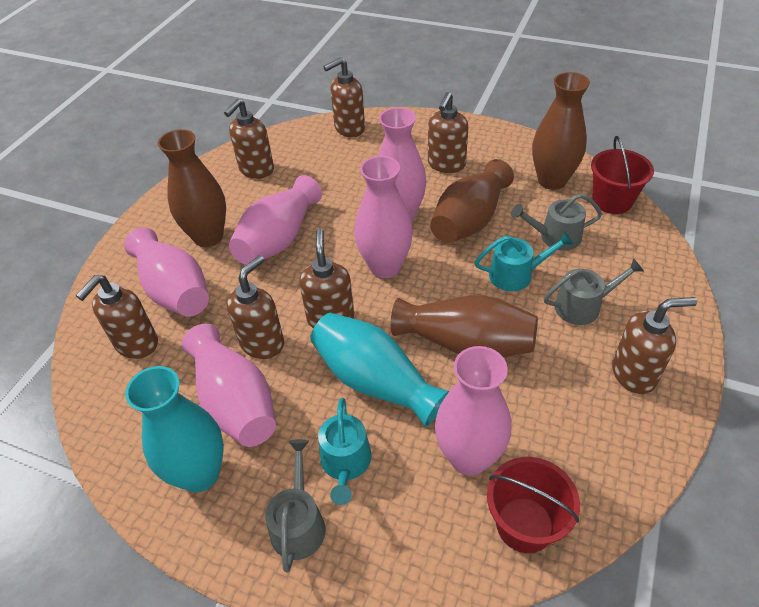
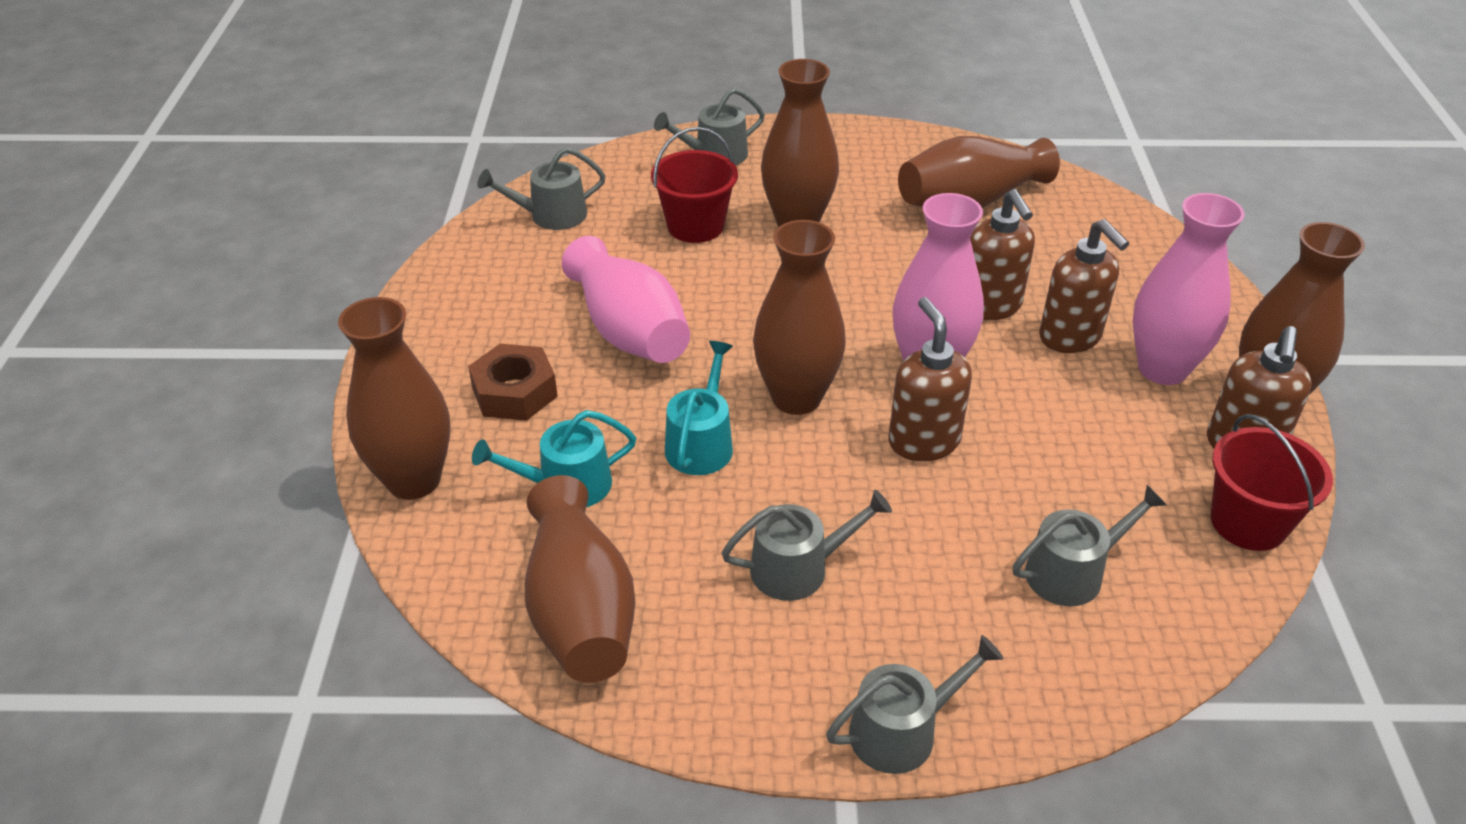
brown nut: none = 0 -> [468,344,558,421] = 1
brown soap dispenser: [76,275,158,359] [224,99,274,179] [226,255,284,359] [299,228,354,328] [323,57,365,137] [428,92,469,173] [612,297,697,394] = 7 -> [888,297,972,461] [970,189,1035,320] [1039,219,1129,353] [1207,326,1312,449] = 4
brown vase: [158,129,226,247] [391,295,538,358] [430,159,514,243] [532,72,590,190] = 4 -> [338,297,450,500] [525,475,635,683] [753,220,846,415] [761,59,839,227] [898,136,1060,208] [1239,222,1365,395] = 6
grey watering can: [265,439,325,572] [511,193,602,250] [544,258,644,325] = 3 -> [477,147,606,230] [654,88,765,165] [721,490,892,601] [826,635,1003,774] [1013,485,1167,606] = 5
pink vase: [124,227,209,317] [182,324,276,447] [229,175,322,265] [354,156,413,278] [378,107,427,222] [435,346,511,475] = 6 -> [562,236,690,363] [893,193,984,361] [1133,193,1245,385] = 3
turquoise vase: [125,366,224,492] [310,313,449,427] = 2 -> none = 0

